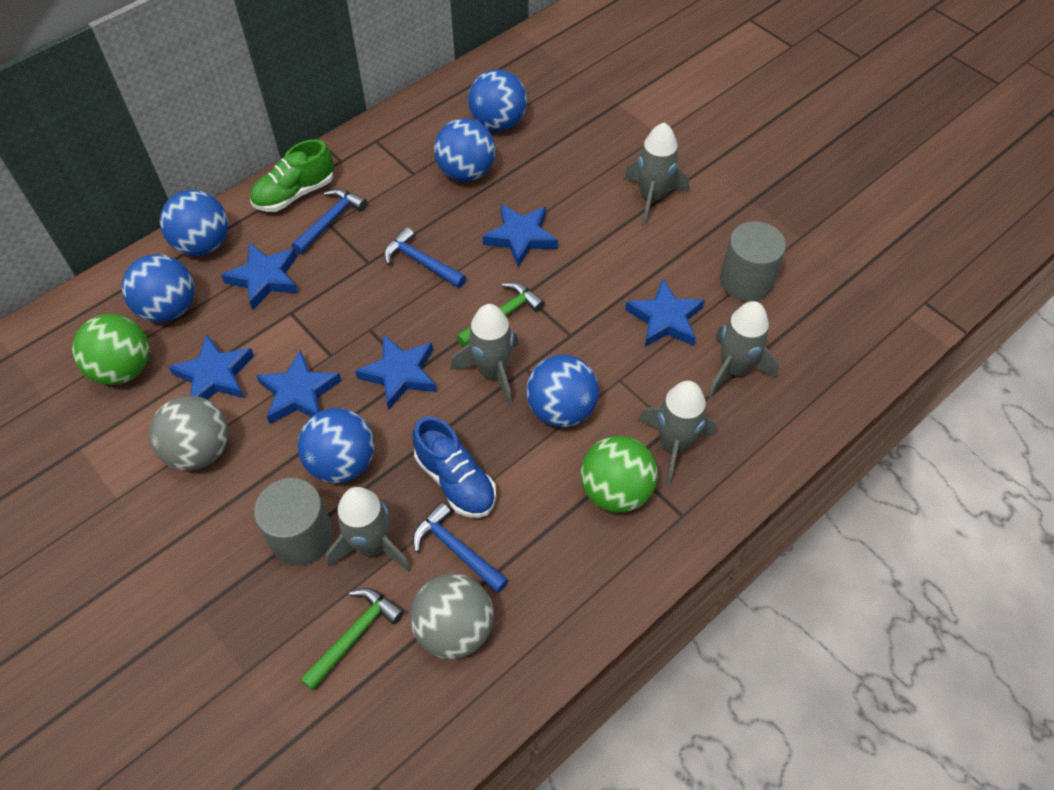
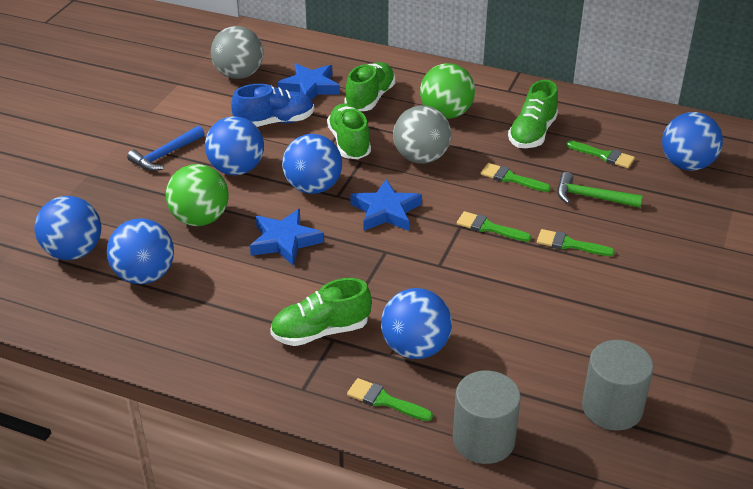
blue hammer: [292,189,367,254] [384,227,466,288] [413,502,508,593] = 3 -> [127,126,205,171] = 1
blue star: [169,334,254,400] [221,243,298,310] [256,350,342,424] [355,334,436,410] [483,204,558,267] [625,278,705,347] = 6 -> [250,209,324,266] [278,63,340,99] [350,179,422,231] = 3
green brush: none = 0 -> [347,378,433,421] [457,211,531,242] [481,163,551,192] [537,229,615,256] [566,140,635,168] = 5
green hammer: [301,588,404,691] [456,282,545,347] = 2 -> [557,172,643,208] = 1
green shoe: [250,139,334,212] = 1 -> [270,278,372,346] [327,104,371,159] [344,62,396,111] [508,80,558,148] = 4
grey rocket: [326,487,411,572] [450,304,518,406] [624,122,689,225] [638,381,717,485] [708,301,779,397] = 5 -> none = 0

